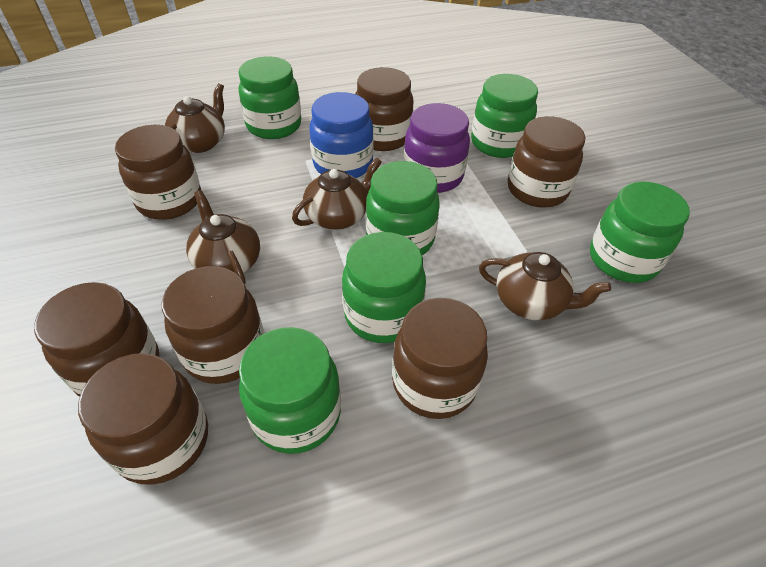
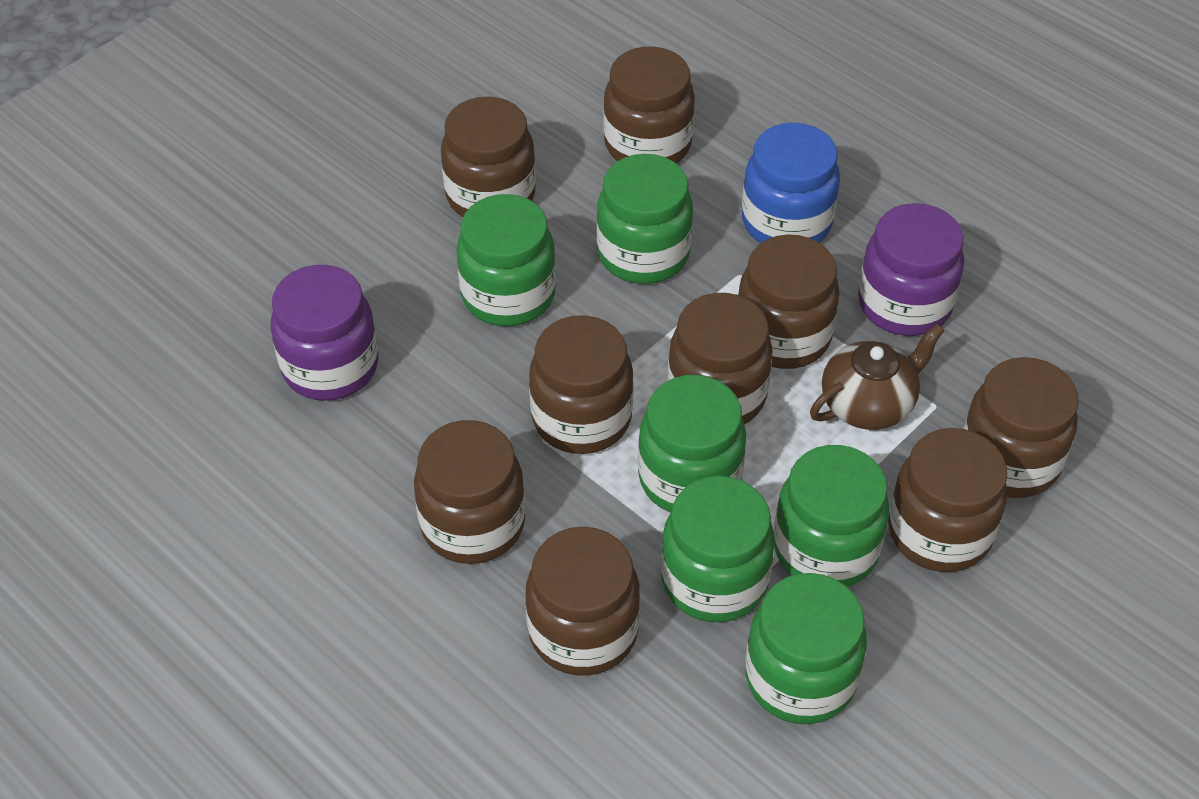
brown jar: [34,282,159,397] [78,353,208,485] [115,125,201,220] [162,266,264,384] [355,67,414,151] [392,298,488,419] [508,116,585,208] = 7 -> [414,420,526,564] [441,96,536,217] [525,527,640,676] [529,315,634,454] [603,47,695,164] [667,293,773,424] [738,234,840,369] [888,428,1007,572] [963,357,1079,498] = 9
brown teapot: [165,83,225,153] [186,190,260,284] [292,157,382,230] [479,252,611,320] = 4 -> [810,324,944,430] = 1
purple jar: [403,103,470,193] = 1 -> [271,265,379,401] [858,203,964,336] = 2

